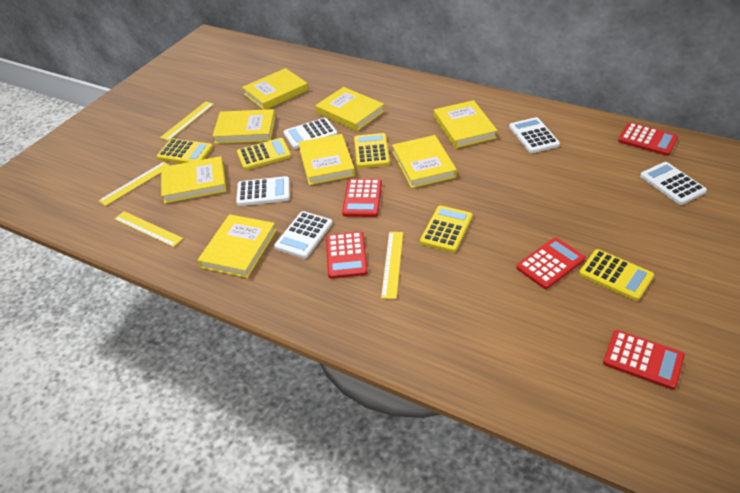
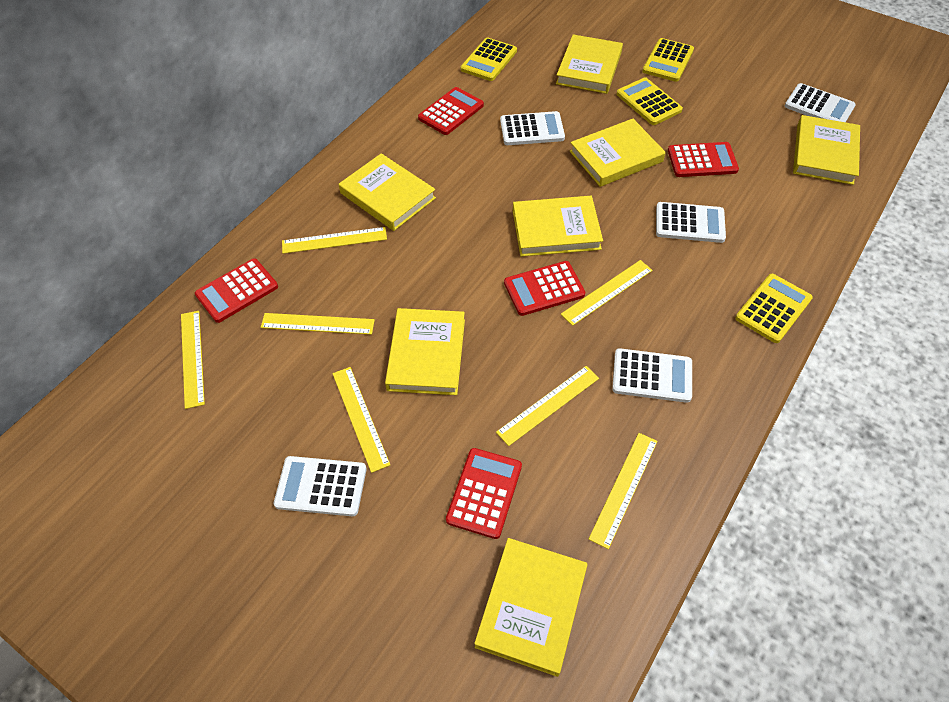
yellow book: [161,156,226,204] [198,214,276,278] [212,109,275,144] [242,68,308,110] [298,134,355,185] [316,87,385,131] [392,135,457,188] [434,100,498,148] = 8 -> [339,153,436,231] [385,308,465,395] [474,538,587,677] [513,196,603,257] [556,34,623,94] [570,119,666,187] [793,115,860,185] = 7
yellow calculator: [157,138,213,163] [237,138,291,170] [354,133,390,168] [420,206,473,253] [579,249,654,301] = 5 -> [461,38,517,81] [617,77,683,125] [642,38,694,82] [735,274,813,343] = 4
yellow ruler: [98,162,170,206] [114,211,183,247] [160,101,214,141] [381,232,403,299] = 4 -> [181,311,205,409] [261,313,375,335] [282,227,387,254] [332,367,390,473] [496,366,599,446] [561,260,653,326] [589,433,658,549] = 7

